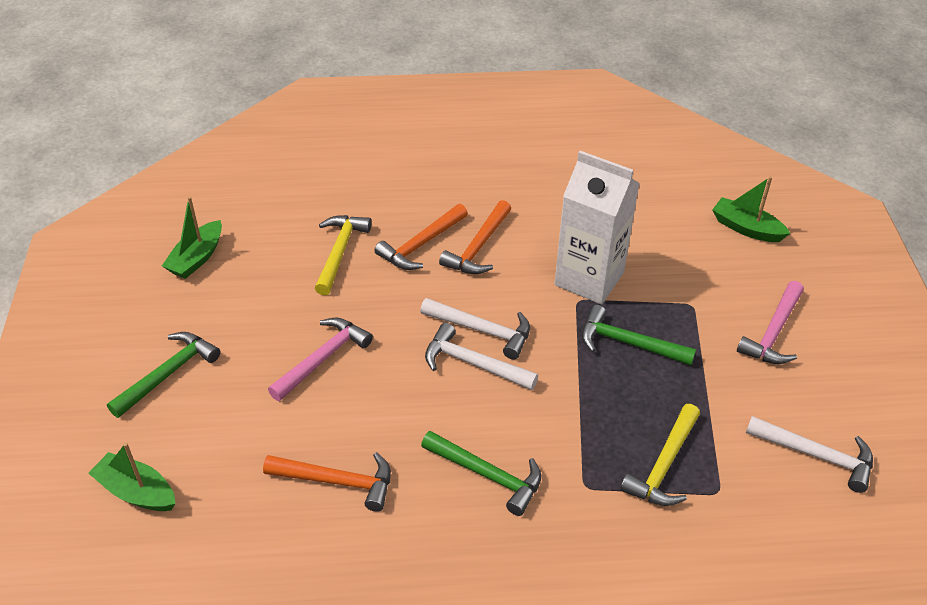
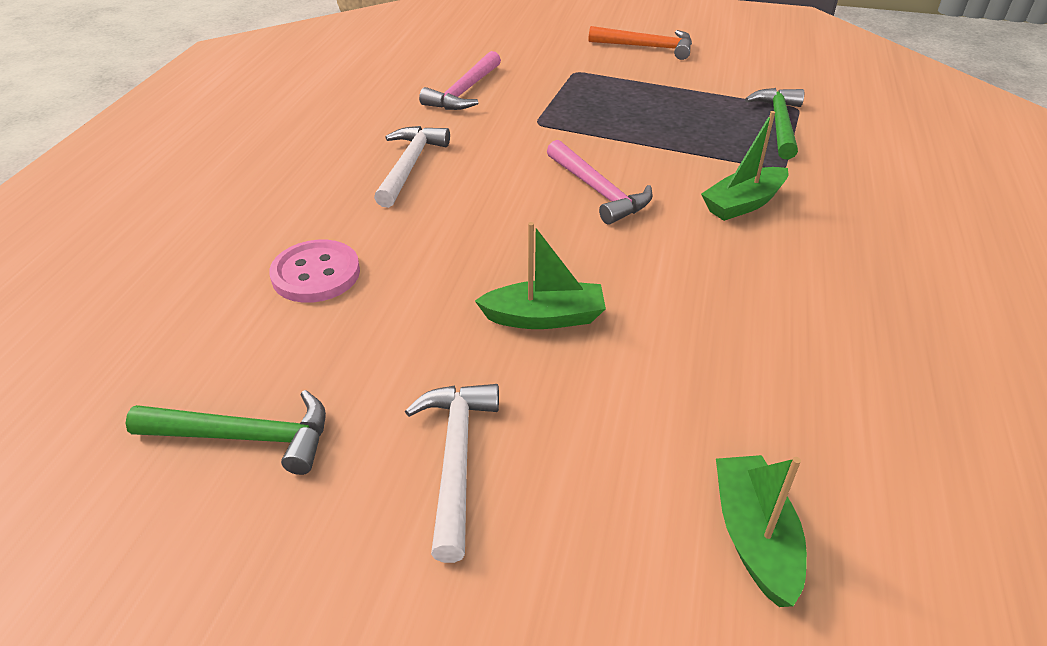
green hammer: [107,332,220,418] [421,431,542,516] [581,305,696,366] = 3 -> [125,390,326,475] [745,88,804,160] = 2
orange hammer: [263,452,391,512] [374,204,468,270] [439,200,511,274] = 3 -> [589,26,692,60] = 1
pink button: none = 0 -> [269,240,360,303] = 1
white carton: [555,151,640,305] = 1 -> none = 0
white hammer: [420,298,530,360] [425,323,538,390] [746,416,873,493] = 3 -> [374,126,450,208] [405,384,499,563] = 2
yellow hammer: [315,215,372,296] [620,404,700,506] = 2 -> none = 0

